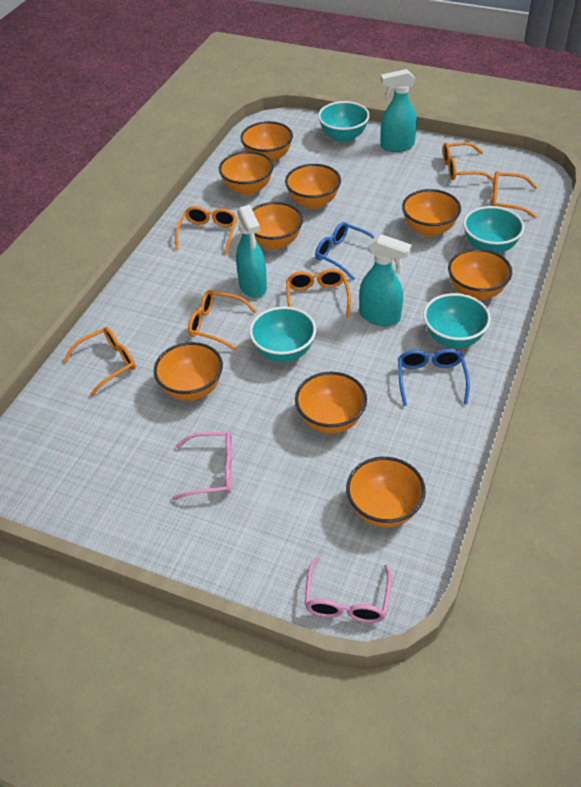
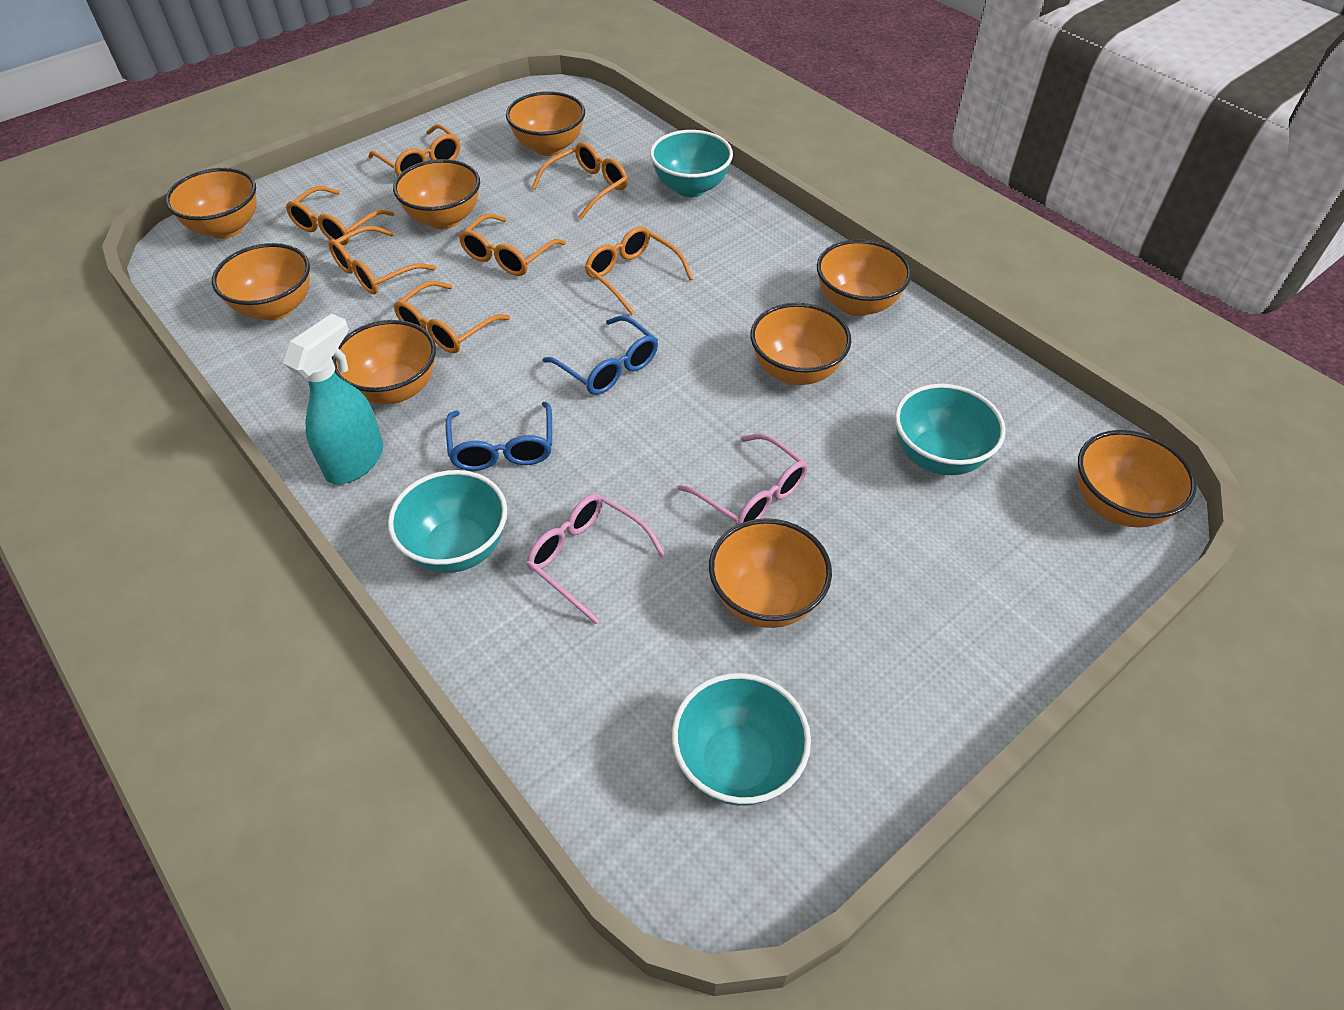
orange glasses: [64,327,136,397] [175,206,237,254] [188,290,257,351] [286,269,351,317] [443,142,494,180] [491,171,537,218] = 6 -> [286,186,394,245] [329,226,436,294] [369,124,460,175] [394,281,510,353] [459,213,566,276] [532,142,628,220] [585,226,693,315] = 7
turquoise spray bottle: [236,205,267,298] [359,234,412,326] [380,69,417,152] = 3 -> [283,314,383,484] = 1

